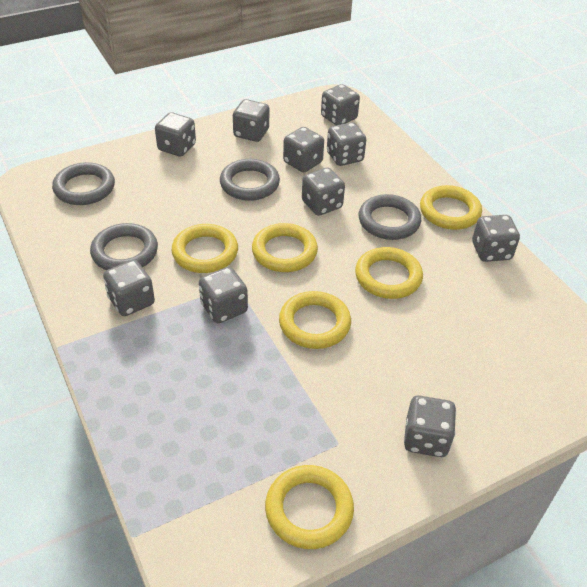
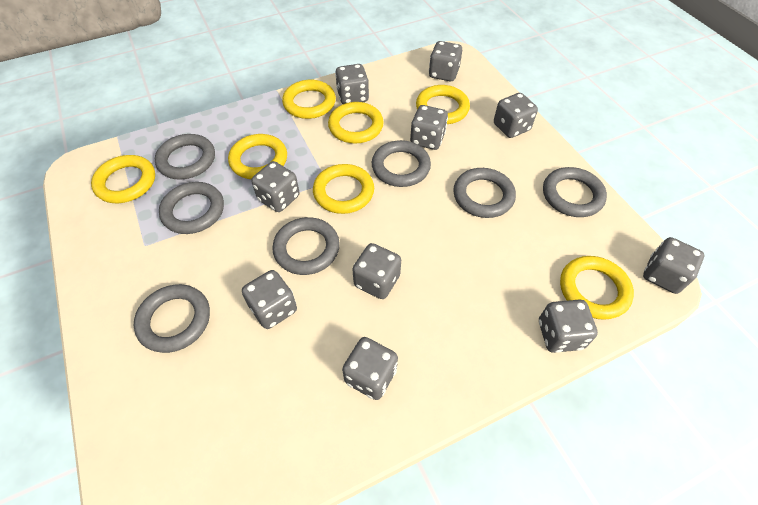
grey ring: [52,162,115,205] [90,223,158,270] [220,159,280,201] [359,194,421,240] = 4 -> [134,284,210,353] [155,134,215,180] [159,182,224,234] [272,217,340,275] [372,140,431,187] [453,168,516,218] [543,167,607,217] = 7
yellow ring: [171,224,238,273] [252,223,318,272] [265,465,354,549] [279,291,351,349] [355,247,423,299] [420,185,482,230] = 6 -> [91,155,155,203] [228,134,287,179] [282,80,336,119] [313,164,374,214] [328,102,384,144] [416,85,470,124] [560,256,634,320] = 7

